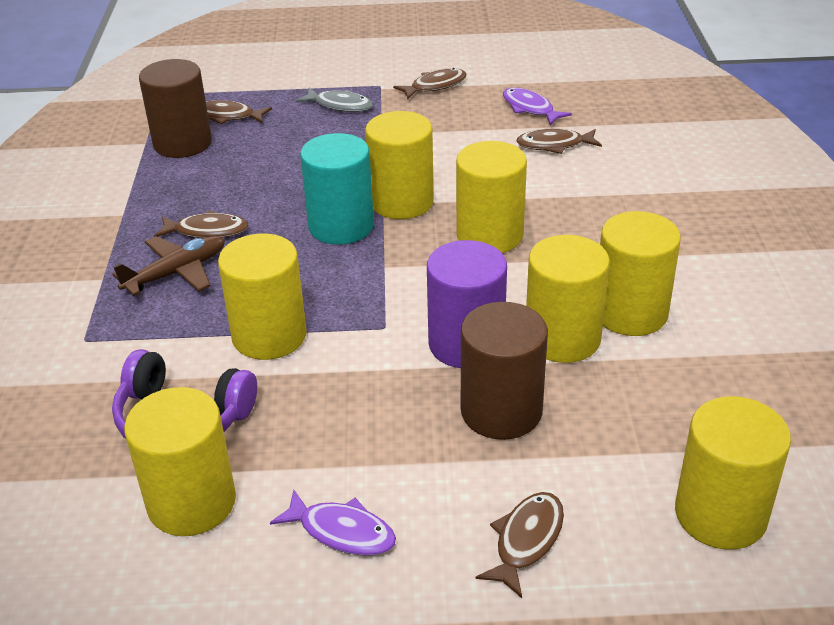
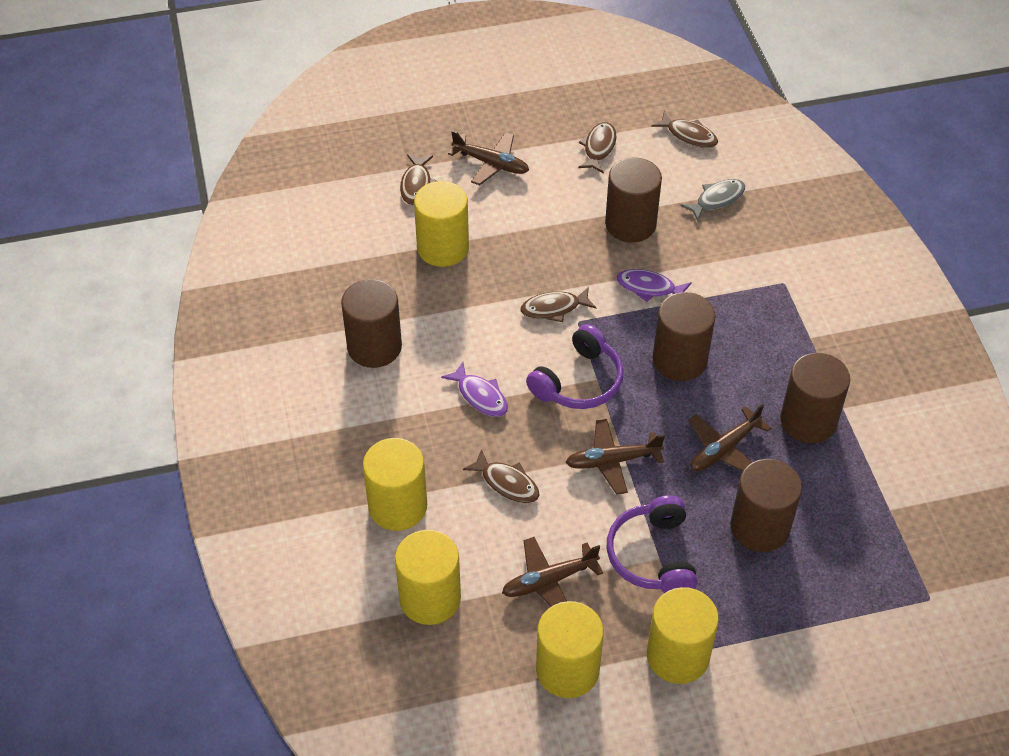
brown cylinder: [139,59,212,158] [461,302,548,440] = 2 -> [341,279,402,368] [605,157,662,243] [653,292,715,381] [730,459,802,552] [780,353,850,443] = 5
brown plane: [113,236,225,296] = 1 -> [448,130,529,185] [502,537,603,607] [566,419,665,495] [688,403,771,471] = 4
purple cylinder: [427,240,507,368] = 1 -> none = 0
purple headphones: [112,349,257,439] = 1 -> [526,324,623,409] [607,495,697,593] = 2
turquoise cylinder: [300,133,374,245] = 1 -> none = 0
yellow cylinder: [124,387,236,536] [218,234,307,360] [365,111,434,219] [456,141,527,253] [526,235,610,363] [600,211,681,336] [675,396,791,550] = 7 -> [363,438,427,531] [395,530,461,625] [414,181,469,267] [536,601,604,698] [647,587,719,684] = 5

